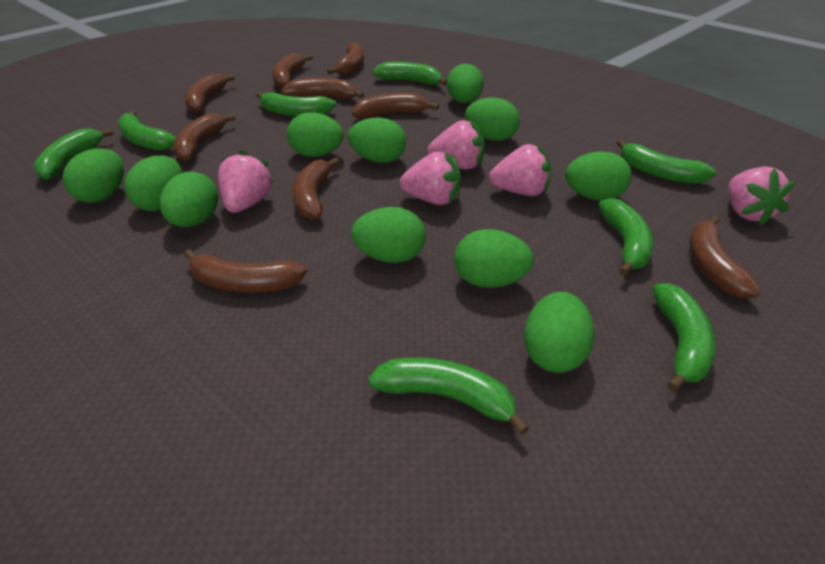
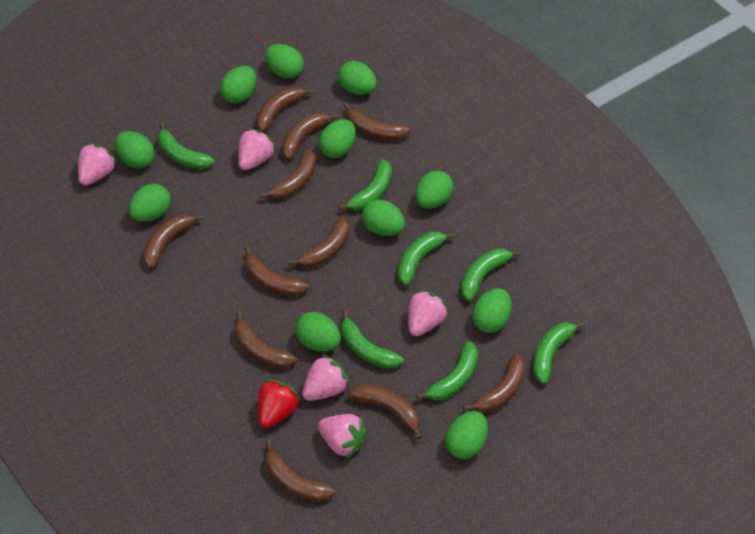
brown banana: [173,113,236,161] [184,249,307,293] [185,74,235,113] [272,53,313,88] [281,78,364,99] [293,157,340,220] [327,42,364,75] [352,93,439,119] [689,216,761,299] = 9 -> [143,214,203,269] [234,311,297,369] [244,246,309,296] [256,87,313,132] [260,149,316,199] [265,440,335,502] [282,112,338,160] [288,216,350,267] [343,103,411,140] [348,384,422,439] [463,353,526,413] = 11
green banana: [33,129,114,180] [118,110,176,151] [256,92,337,116] [368,358,529,435] [372,62,447,85] [598,198,653,276] [617,139,716,184] [653,283,716,392] = 8 -> [158,123,214,169] [338,159,392,211] [341,310,404,369] [398,231,455,286] [416,341,478,401] [461,248,521,301] [533,322,585,384] = 7
red strawberry: none = 0 -> [258,379,301,428] = 1

